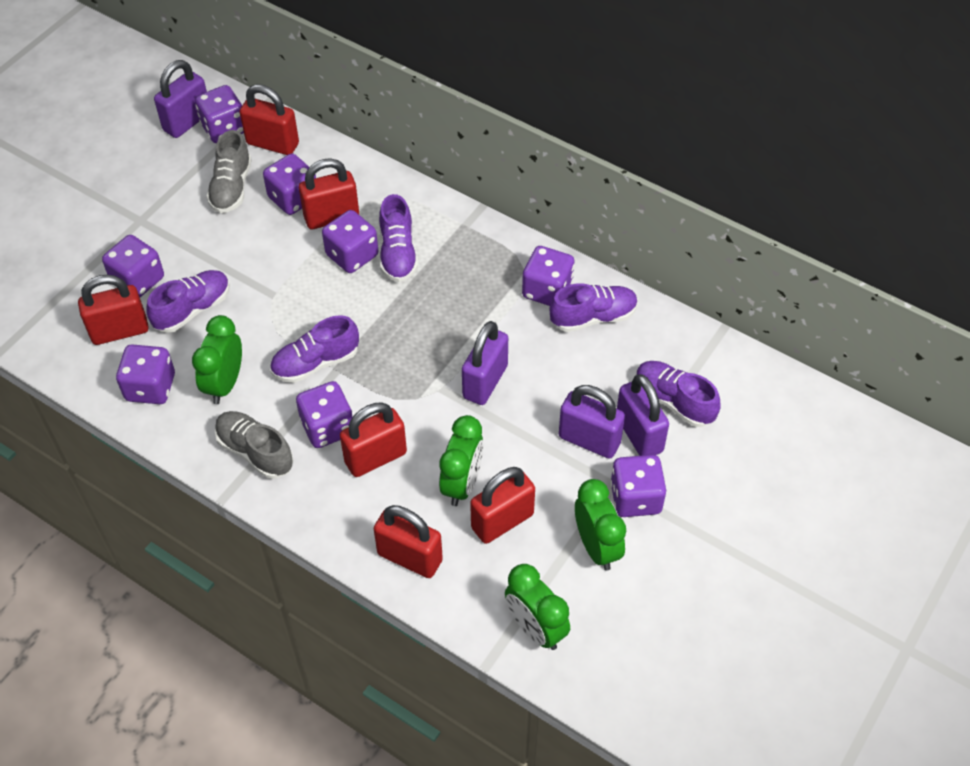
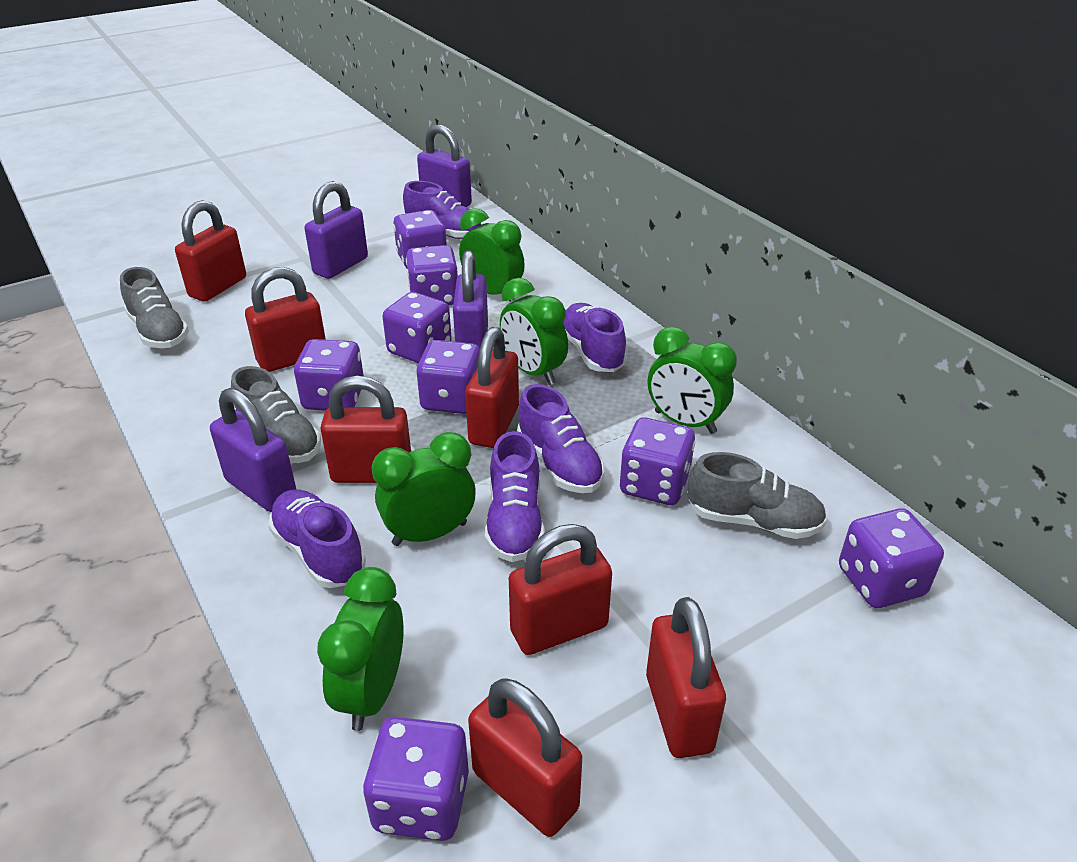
green clock: [192,315,242,404] [439,415,484,506] [505,564,570,650] [575,479,626,571] = 4 -> [317,567,404,731] [372,432,476,546] [459,208,525,302] [500,278,568,385] [648,326,737,434] = 5
grey shoe: [206,130,252,213] [215,411,293,479] = 2 -> [120,267,189,348] [231,366,321,463] [688,452,827,539] = 3
red padlock: [78,275,149,345] [240,84,299,155] [299,158,359,229] [340,402,407,477] [374,505,443,578] [470,467,535,544] = 6 -> [175,200,246,301] [245,267,326,372] [320,376,411,483] [465,327,519,448] [468,679,582,837] [509,524,612,655] [646,597,726,758] = 7

